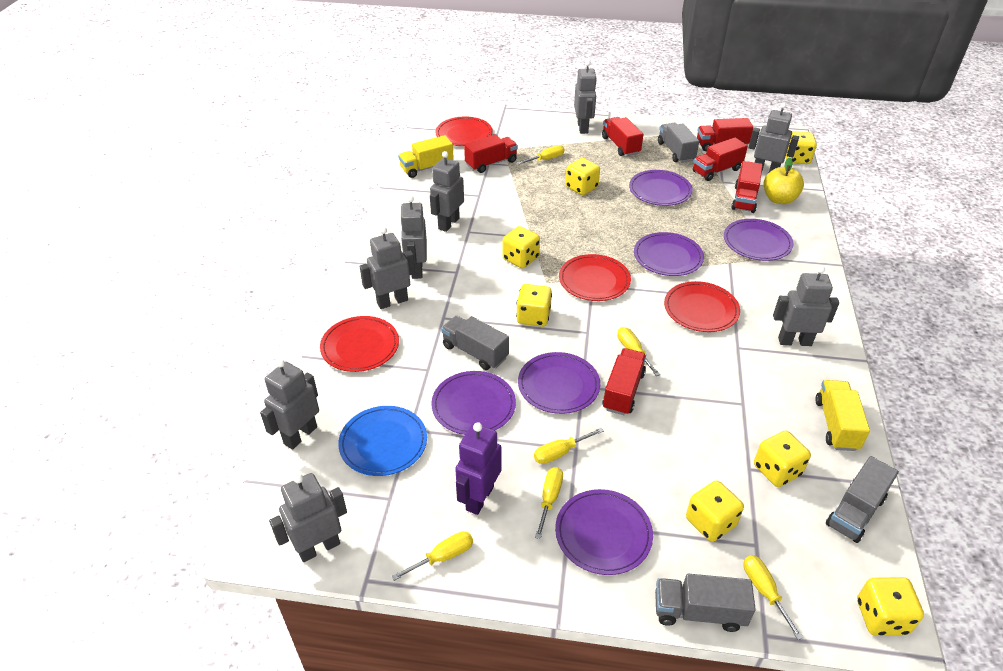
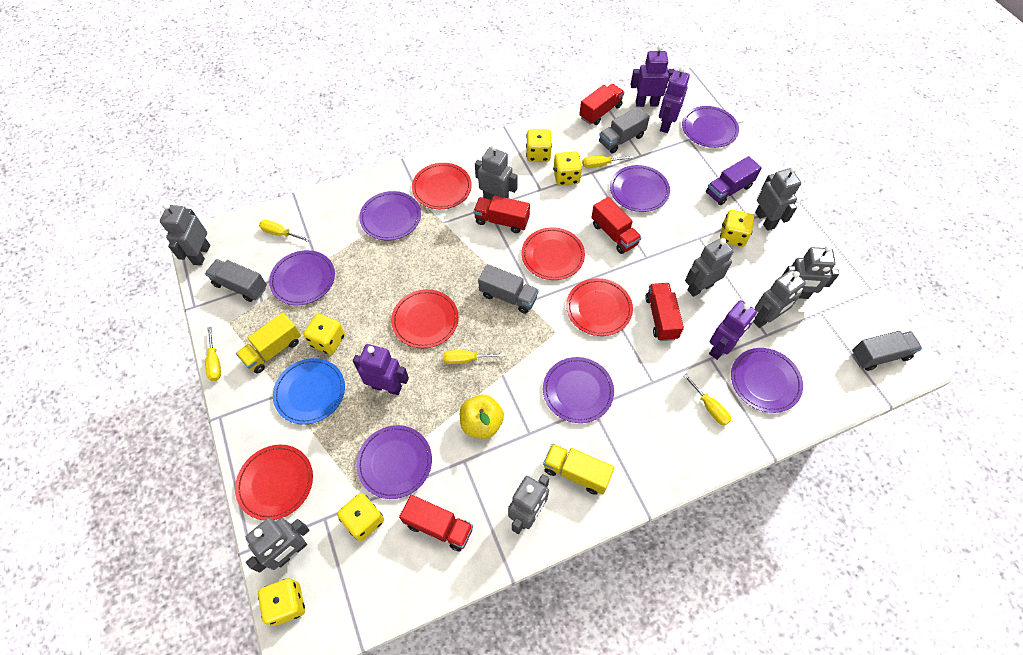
purple plate: [431,371,516,435] [518,352,600,414] [555,489,653,575] [629,170,693,206] [634,232,704,276] [724,219,794,261] = 6 -> [269,250,335,305] [356,425,432,499] [359,191,421,240] [543,357,614,423] [610,165,670,212] [682,106,739,148] [731,348,803,413] = 7
purple robot: [455,422,502,515] = 1 -> [353,344,409,395] [631,45,674,107] [659,66,690,133] [709,300,757,360] = 4
purple truck: none = 0 -> [706,156,762,205] = 1
red plate: [320,316,399,372] [435,116,493,146] [559,254,631,301] [664,281,740,332] = 4 -> [235,445,313,520] [391,289,459,348] [412,163,472,209] [521,227,585,280] [566,278,633,336] = 5
red truck: [464,134,518,173] [602,117,644,156] [602,348,646,415] [693,138,748,181] [697,118,754,151] [731,161,762,213] = 6 -> [399,495,473,552] [473,195,530,233] [579,84,624,125] [591,197,642,254] [645,283,684,341] = 5
yellow dice: [503,226,540,268] [516,284,552,327] [565,158,600,195] [686,480,744,542] [754,430,811,487] [786,131,817,164] [857,577,924,636] = 7 -> [258,578,305,626] [303,314,345,355] [337,493,384,541] [526,129,552,162] [553,151,582,185] [720,210,754,247] = 6
yellow screwdriver: [392,531,473,581] [518,145,564,164] [534,428,604,464] [535,467,563,539] [617,327,660,376] [743,555,803,640] = 6 -> [205,327,221,381] [259,220,310,242] [443,350,504,364] [582,156,633,168] [683,374,731,426] = 5

